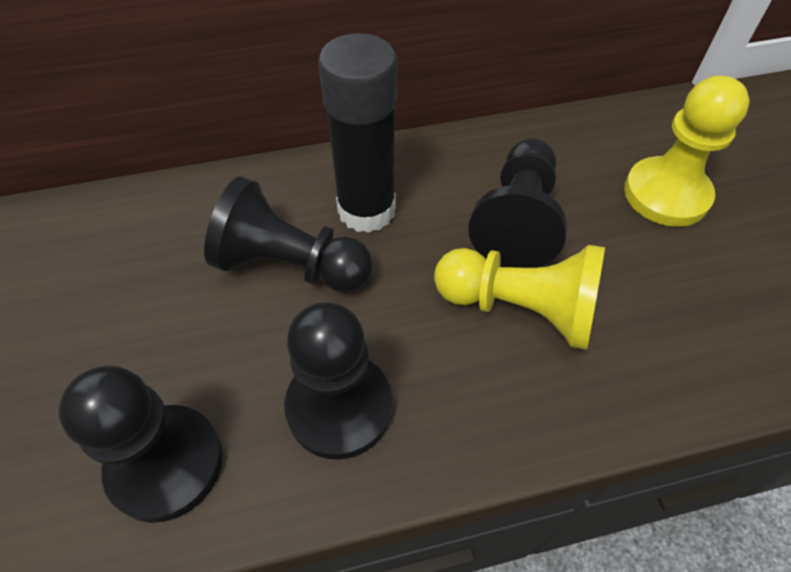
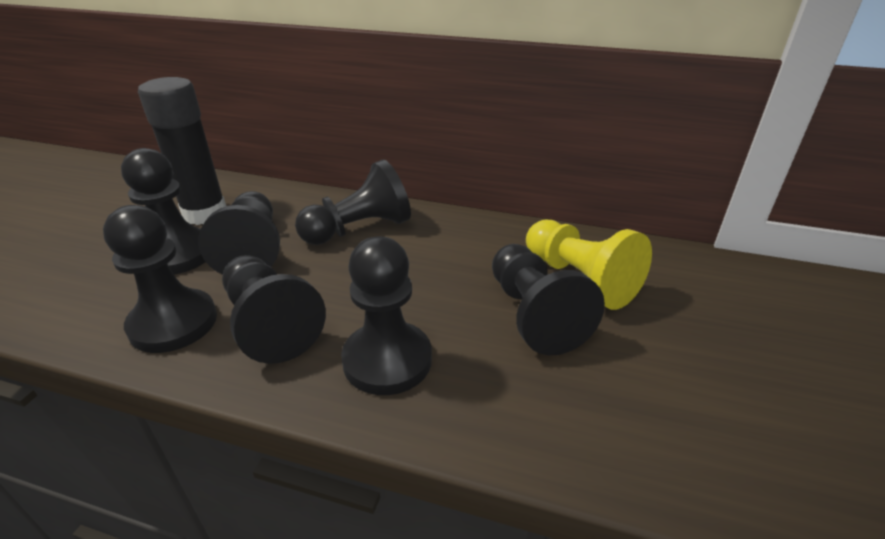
black pawn: [58,365,223,523] [204,176,373,293] [284,302,392,459] [468,138,567,268] = 4 -> [103,205,217,353] [121,148,205,274] [198,191,280,275] [222,255,326,364] [295,159,411,245] [341,236,432,395] [492,244,605,355] = 7
yellow pawn: [434,245,605,350] [624,75,750,227] = 2 -> [526,220,652,310] = 1

